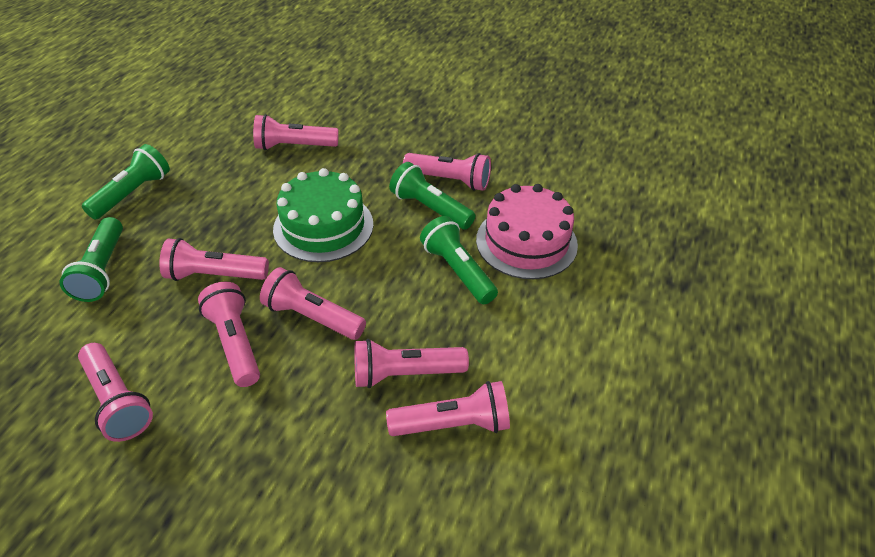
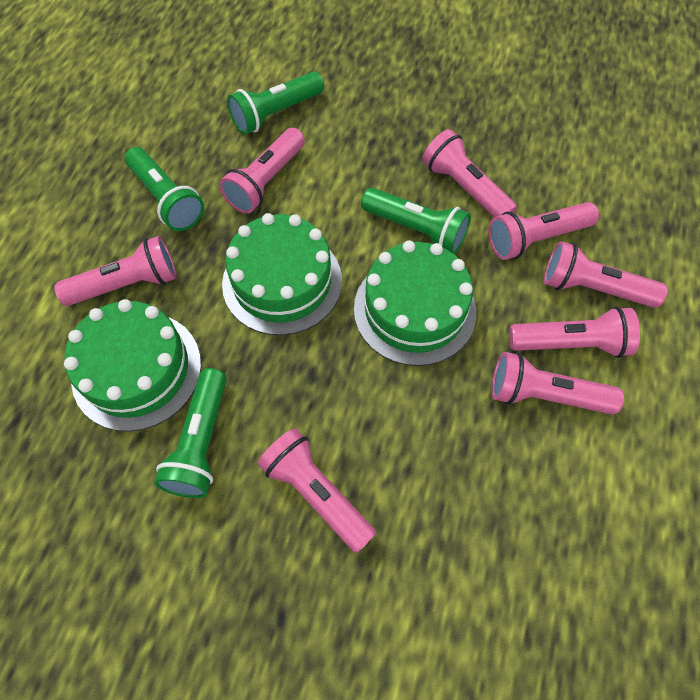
green cake: [273,168,374,262] = 1 -> [64,299,201,432] [222,213,342,335] [354,241,476,366] = 3
pink cake: [476,184,578,279] = 1 -> none = 0

